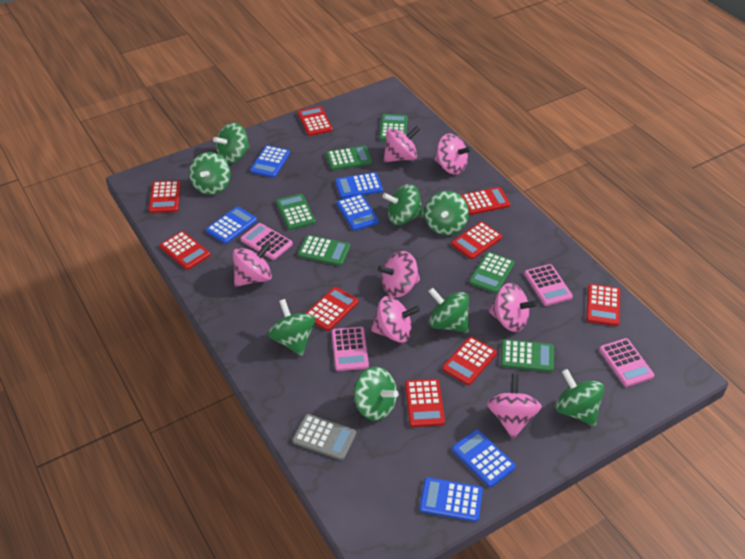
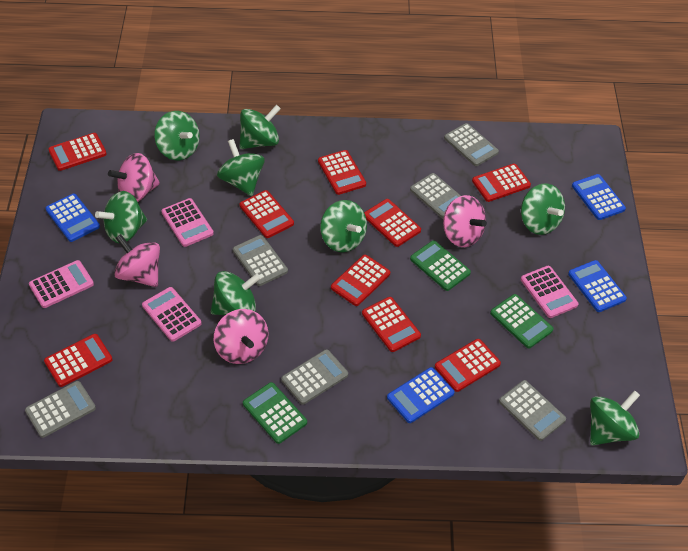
blue calculator: [206,206,257,244] [250,145,290,178] [335,172,383,199] [336,194,379,231] [420,477,483,522] [452,429,516,487] = 6 -> [45,194,100,242] [387,367,454,423] [568,260,627,312] [572,174,626,220] = 4
green calculator: [276,194,316,230] [298,235,350,266] [326,146,372,170] [379,114,408,141] [469,252,515,293] [501,339,554,372] = 6 -> [243,382,307,444] [410,240,471,291] [490,294,554,348] = 3
grey calculator: [292,414,356,460] = 1 -> [25,381,96,438] [233,235,288,286] [281,349,348,405] [410,173,461,219] [444,123,499,166] [499,380,566,441] = 6
pink spinning top: [233,242,272,287] [371,296,420,343] [377,251,420,298] [384,126,420,162] [434,133,472,175] [487,374,542,439] [489,283,538,332] = 7 -> [108,153,160,202] [114,234,160,287] [214,309,269,364] [443,195,487,247] = 4

